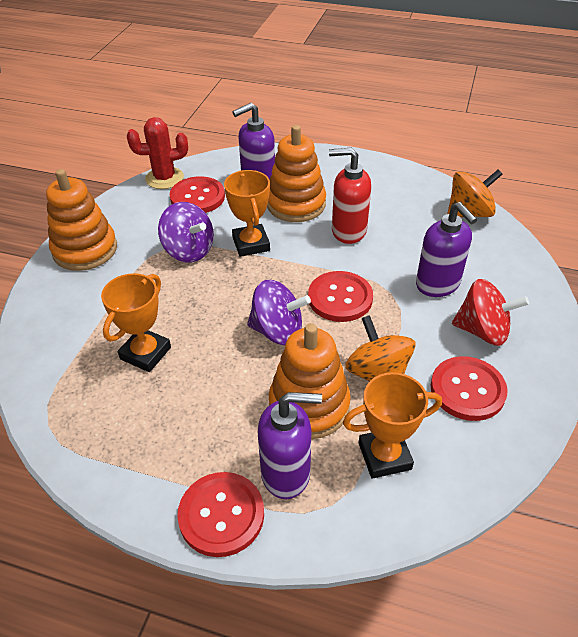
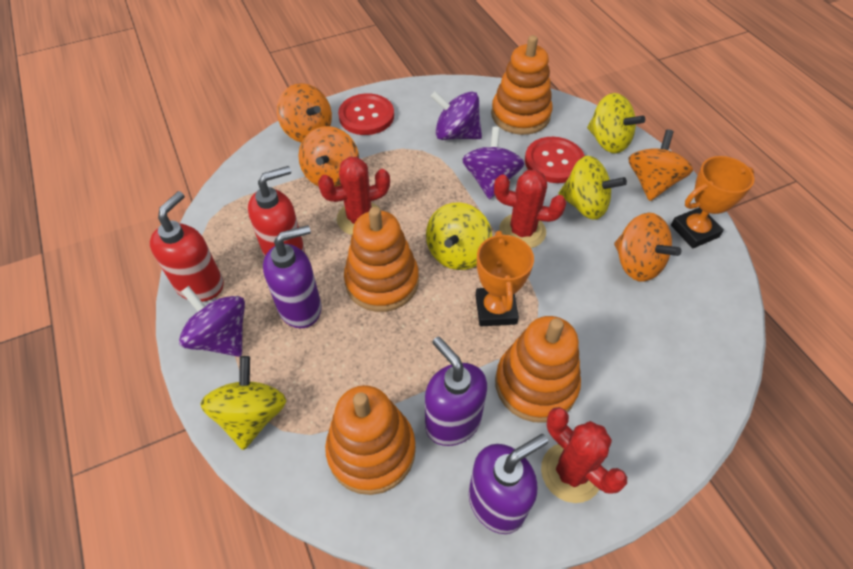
orange spinning top: [345,315,415,381] [447,169,503,218] = 2 -> [277,83,332,142] [298,126,359,187] [614,213,682,282] [629,129,693,201] = 4
orange stacking toy: [46,169,117,271] [267,125,326,222] [269,323,351,439] = 3 -> [325,385,416,495] [344,207,419,312] [491,35,552,135] [495,316,581,423] = 4
orange trophy: [101,273,171,372] [224,170,270,257] [343,372,442,479] = 3 -> [475,231,534,326] [671,156,754,248] = 2
purple spinning top: [158,202,214,263] [247,280,311,345] = 2 -> [179,286,245,357] [431,91,482,140] [462,127,524,199] = 3
red button: [170,176,225,213] [178,472,264,557] [308,271,373,322] [431,356,508,421] = 4 -> [338,93,394,135] [525,137,585,183] = 2
red cactus: [127,117,188,189] = 1 -> [318,157,390,235] [494,169,566,248] [541,407,627,503] = 3
red soap dispenser: [329,148,371,244] = 1 -> [150,191,224,302] [248,166,305,258] = 2
red spinning top: [452,279,529,346] = 1 -> none = 0
yellow spinning top: none = 0 -> [200,356,286,450] [426,202,492,270] [559,156,627,220] [587,93,645,153] = 4

